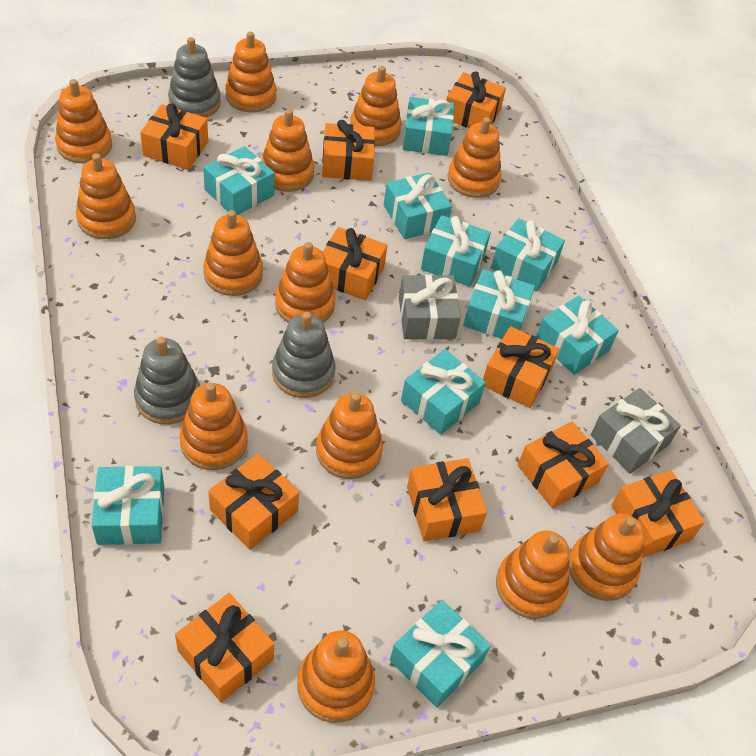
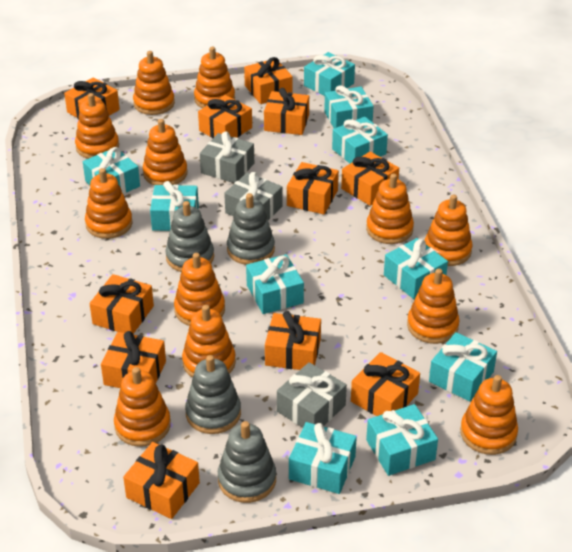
grey gift: [399,274,461,340] [591,388,681,474] = 2 -> [200,131,254,183] [224,172,283,220] [277,362,347,428] = 3
grey stacking toy: [134,337,200,425] [168,37,221,118] [272,312,335,398] = 3 -> [165,201,214,272] [185,355,241,434] [218,421,276,503] [227,193,275,265] = 4
orange gift: [140,103,208,170] [175,593,274,703] [208,453,299,550] [322,120,375,181] [323,227,388,300] [407,458,487,541] [446,72,506,128] [483,326,559,408] [518,421,609,509] [611,470,705,558] = 10 -> [64,77,120,119] [89,274,154,334] [101,331,166,388] [123,442,200,519] [198,95,252,138] [244,57,293,104] [264,88,309,135] [265,311,321,370] [287,162,339,214] [341,152,399,206] [351,352,420,416] = 11
orange stacking toy: [55,79,112,164] [76,153,136,239] [179,383,248,470] [203,210,263,296] [225,32,276,112] [261,109,315,192] [275,242,336,323] [297,630,375,723] [316,393,383,479] [350,66,402,146] [448,117,501,198] [496,531,570,619] [569,514,645,601] = 13 -> [75,93,119,159] [85,168,133,239] [114,367,171,447] [133,51,175,115] [143,119,188,185] [174,253,225,326] [182,305,236,378] [194,47,235,108] [366,174,414,244] [407,269,460,344] [425,194,472,266] [460,375,518,455] = 12

